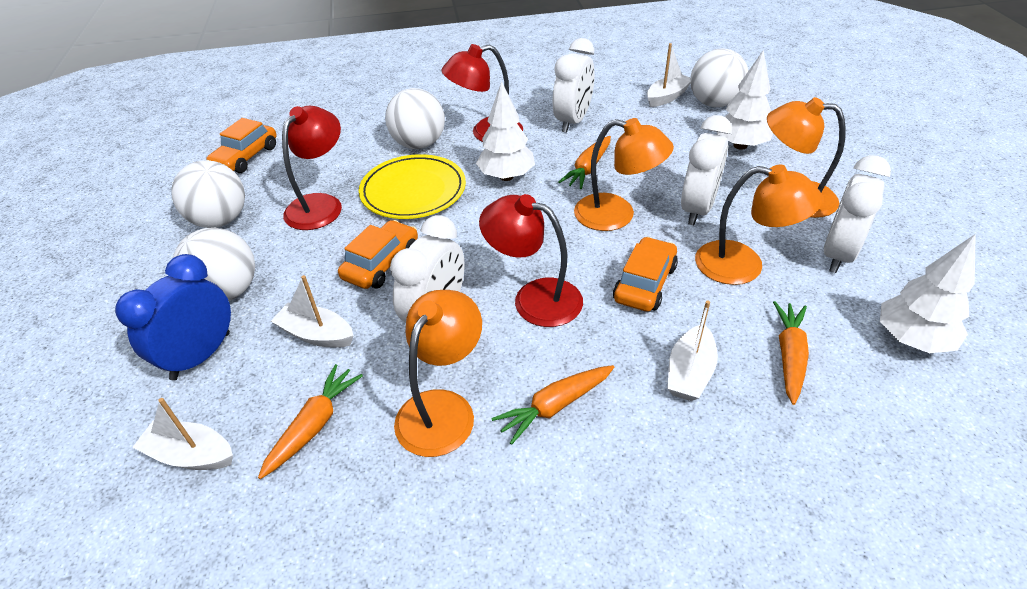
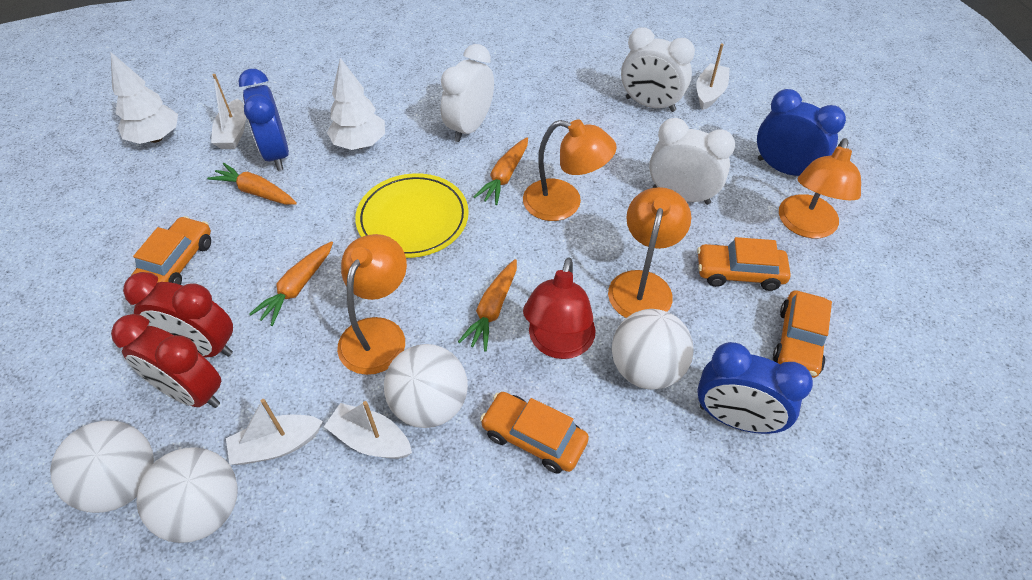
blue clock: [115,254,231,381] = 1 -> [238,69,289,171] [697,342,813,434] [757,89,846,176] = 3
orange car: [206,118,277,173] [338,220,418,289] [613,237,678,312] = 3 -> [132,216,211,285] [480,392,589,474] [697,237,791,291] [773,290,832,378] = 4
red clock: none = 0 -> [111,314,221,408] [123,272,233,357] = 2
red lamp: [282,106,342,230] [441,44,523,142] [479,194,583,327] = 3 -> [523,258,595,359] = 1
white clock: [390,215,465,323] [552,38,595,133] [681,115,732,225] [824,155,891,273] = 4 -> [440,44,494,142] [621,27,695,112] [649,118,735,205] = 3
white tree: [476,81,535,181] [717,50,773,150] [880,234,976,353] = 3 -> [110,51,178,144] [327,58,385,150] = 2

